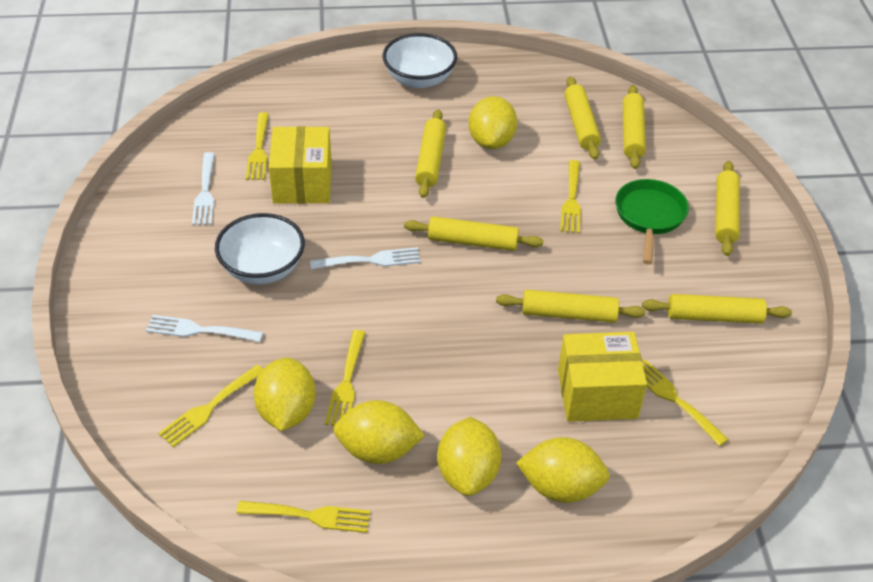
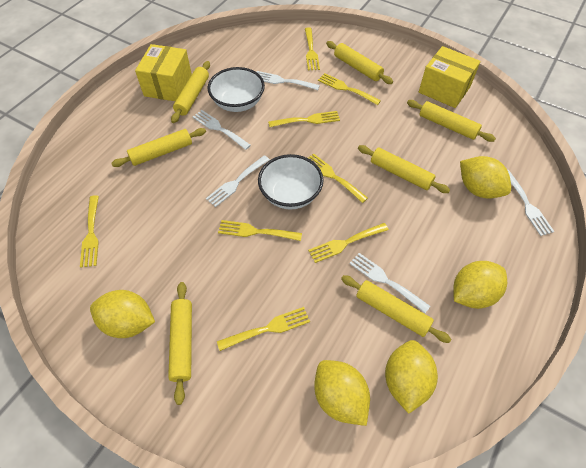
green pan: [615,179,689,264] = 1 -> none = 0
white fork: [146,315,263,342] [192,152,215,225] [310,247,421,269] = 3 -> [193,110,251,150] [206,155,270,207] [257,71,320,90] [349,253,431,313] [508,170,555,236] = 5
yellow fork: [158,365,263,447] [236,501,370,533] [246,112,269,180] [325,330,366,426] [560,160,581,233] [642,359,729,446] = 6 -> [80,195,99,268] [217,307,310,351] [218,220,302,241] [268,111,340,127] [305,27,320,70] [308,223,389,263] [309,153,368,203] [318,73,381,105] = 8

